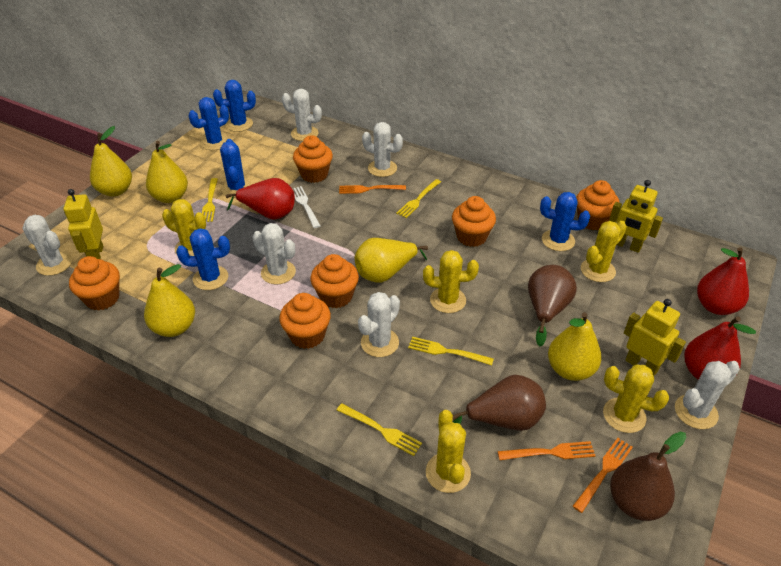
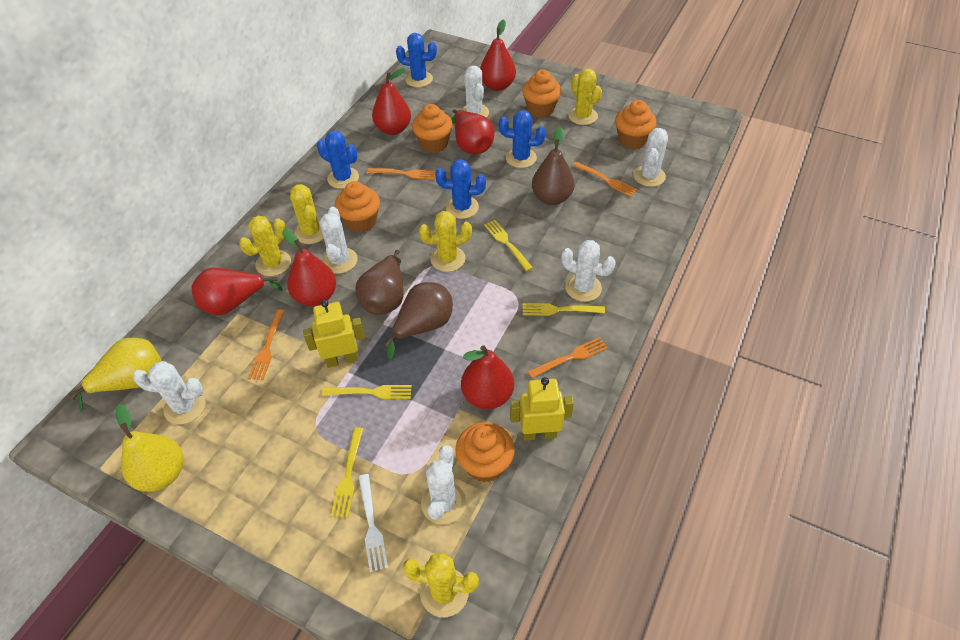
blue cactus: [176,228,230,290] [189,97,229,150] [213,80,256,132] [220,139,252,197] [540,192,590,251] = 5 -> [317,130,359,189] [396,33,437,87] [435,159,486,219] [499,110,546,168] = 4
orange cupcake: [69,256,120,310] [279,293,331,349] [293,135,333,183] [310,254,359,308] [452,196,496,247] [576,180,620,230] = 6 -> [335,181,380,233] [412,104,453,153] [455,422,515,482] [522,70,561,118] [615,100,656,149] = 5
orange fork: [339,185,406,194] [498,441,595,460] [573,438,633,513] = 3 -> [248,309,285,380] [367,168,436,180] [527,337,608,378] [573,162,637,197] = 4
red pear: [226,178,295,220] [684,316,756,380] [697,247,749,315] = 3 -> [192,267,283,315] [282,229,336,306] [372,68,411,135] [451,109,495,154] [461,345,514,409] [480,19,516,91] = 6
yellow pear: [90,126,132,197] [144,264,195,337] [146,141,188,203] [355,238,428,283] [548,312,601,381] = 5 -> [69,338,161,412] [116,404,183,492] = 2
yellow robot: [63,189,103,259] [609,180,663,253] [624,299,686,376] = 3 -> [303,300,365,368] [510,377,574,441] = 2

